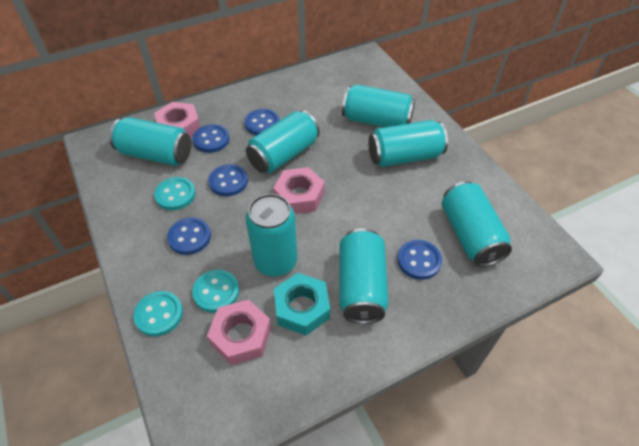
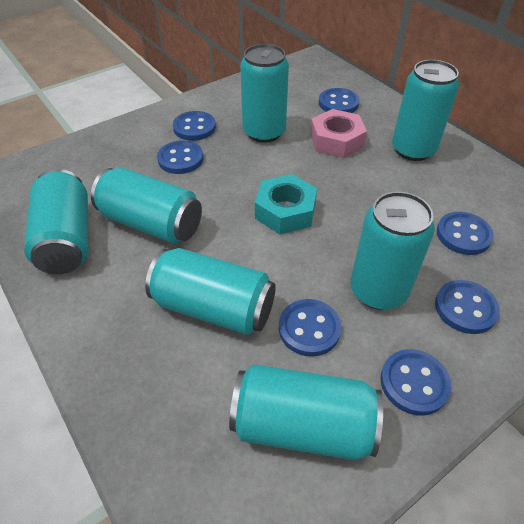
blue button: [167,217,211,255] [193,124,230,153] [208,164,248,196] [244,109,280,135] [397,240,442,280] = 5 -> [157,141,204,174] [173,111,216,141] [279,299,341,357] [319,88,360,113] [380,349,451,416] [435,280,500,334] [437,212,494,255] = 7
pink nut: [154,102,200,137] [207,299,271,365] [273,167,325,214] = 3 -> [310,109,367,158] = 1
turquoise button: [133,291,183,337] [154,177,196,210] [192,270,239,313] = 3 -> none = 0

